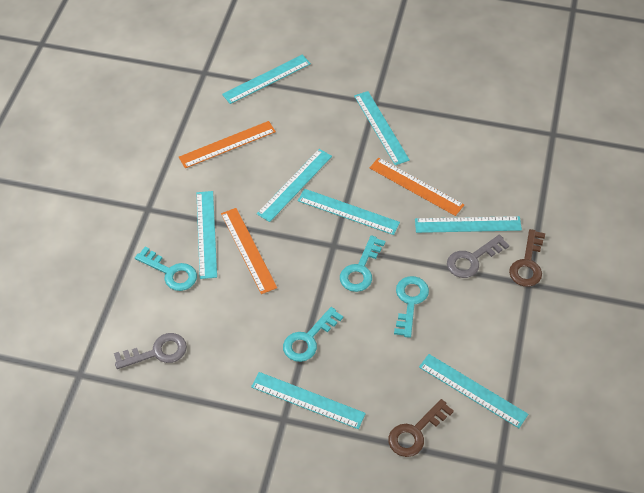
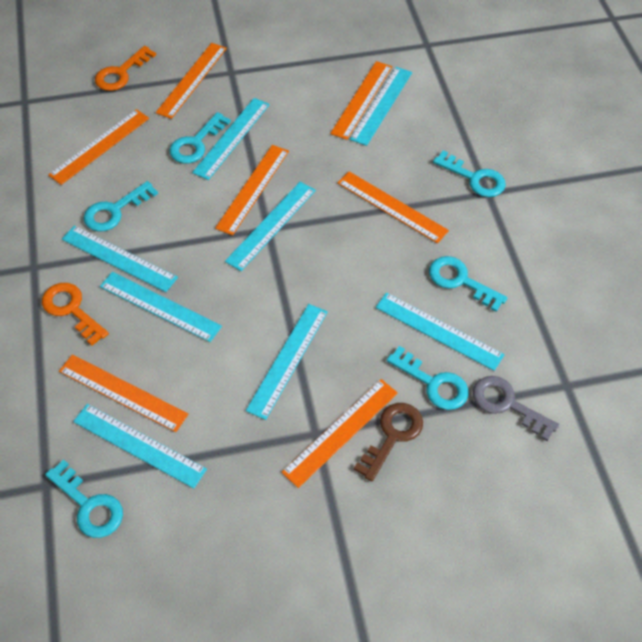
brown key: [388,399,454,457] [509,229,545,287] = 2 -> [354,403,423,482] = 1
grey key: [114,333,187,369] [447,235,509,278] = 2 -> [473,376,559,441] = 1
orange key: none = 0 -> [42,283,109,346] [95,46,156,91] = 2
orange ruler: [179,121,276,168] [221,208,277,294] [370,157,464,216] = 3 -> [48,109,149,185] [59,354,188,432] [156,43,227,119] [215,145,289,236] [281,379,398,488] [330,61,392,140] [337,171,449,243] = 7
turquoise key: [135,247,197,291] [283,307,343,362] [340,235,385,292] [394,276,429,338] = 4 -> [45,460,123,538] [84,181,158,232] [169,112,231,164] [387,346,469,410] [429,256,507,312] [433,150,506,197] = 6

